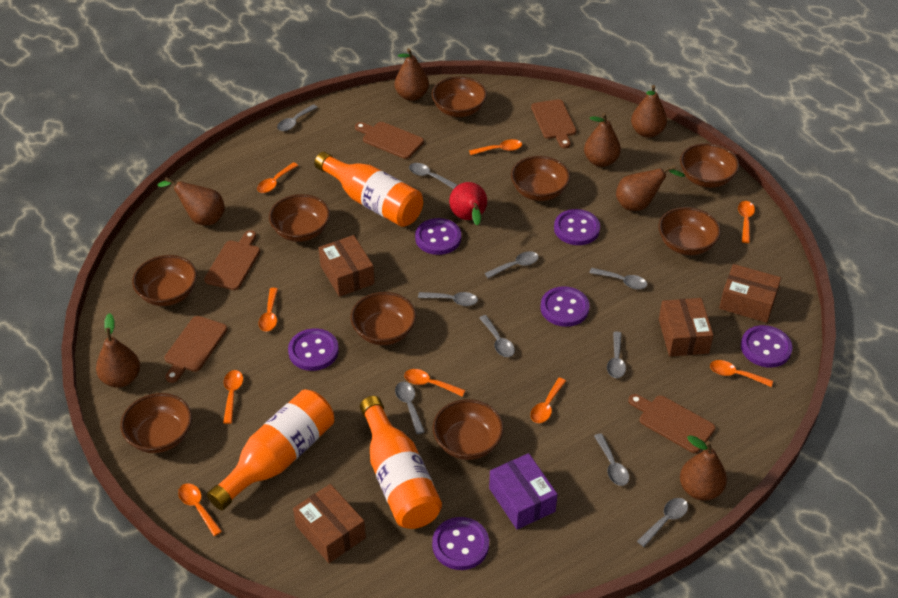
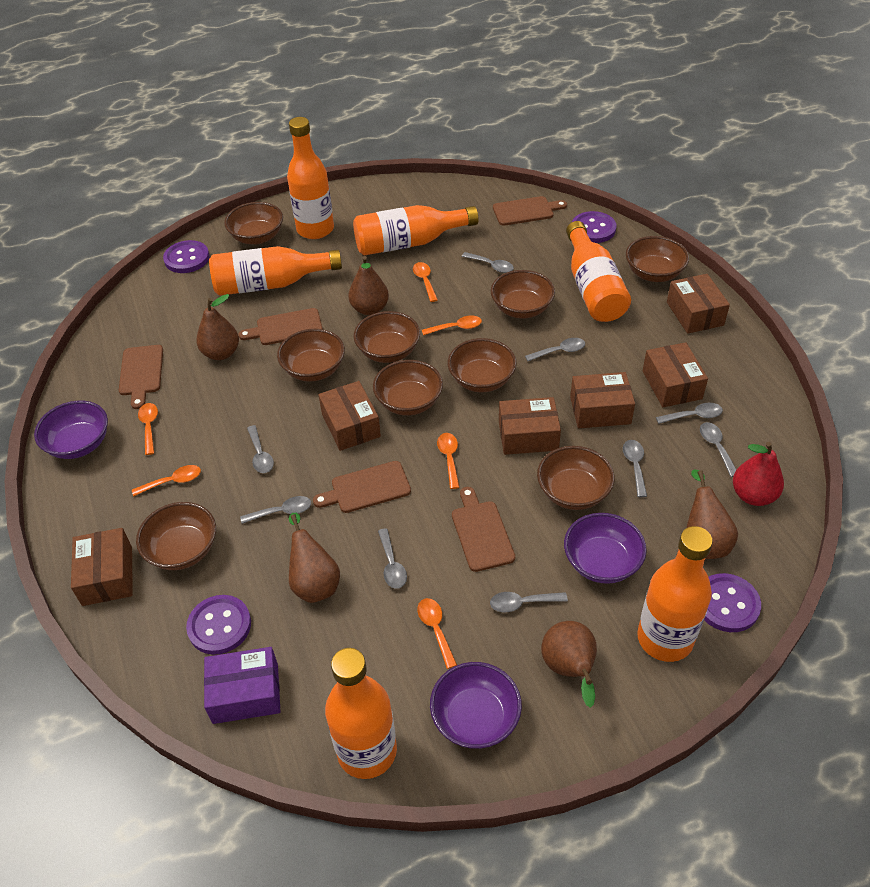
brown box: [293,484,366,563] [319,235,375,297] [659,298,713,357] [719,264,781,323] = 4 -> [71,528,133,606] [318,381,381,451] [499,397,561,455] [570,372,635,429] [643,342,708,407] [667,274,730,334] = 6
brown pear: [96,313,140,387] [158,177,225,225] [394,48,429,101] [584,113,621,167] [616,165,685,211] [631,85,667,138] [680,435,727,501] = 7 -> [196,294,239,360] [289,513,340,603] [348,256,389,315] [541,621,597,708] [686,469,738,559] = 5
grey spoon: [277,104,318,131] [395,382,425,434] [409,163,457,189] [418,292,478,306] [479,315,515,357] [485,251,539,278] [589,268,647,289] [594,433,629,486] [607,331,626,378] [637,498,688,547] = 10 -> [240,496,311,524] [247,425,274,473] [378,528,407,589] [462,252,514,273] [490,592,568,612] [525,338,585,361] [623,440,647,497] [656,403,723,424] [700,422,736,477] = 9
orange bottle: [207,390,334,510] [314,151,423,227] [360,396,442,529] = 3 -> [209,246,342,296] [287,117,334,239] [325,648,397,779] [353,205,479,256] [566,221,631,322] [637,526,713,662] = 6
orange spoon: [178,483,222,536] [223,370,243,424] [257,162,298,193] [258,288,278,332] [404,369,465,397] [469,139,522,155] [530,378,566,423] [710,360,773,387] [738,201,755,243] = 9 -> [132,465,201,496] [138,403,158,455] [413,262,438,302] [417,598,457,669] [422,315,482,335] [437,433,460,489] = 6
purple bowl: none = 0 -> [34,401,108,459] [430,662,522,749] [564,513,647,584] = 3
purple button: [288,328,339,371] [415,218,461,255] [432,517,489,570] [540,286,590,327] [554,209,600,245] [741,325,792,368] = 6 -> [163,240,210,273] [186,595,251,655] [572,211,616,243] [704,573,761,632] = 4

